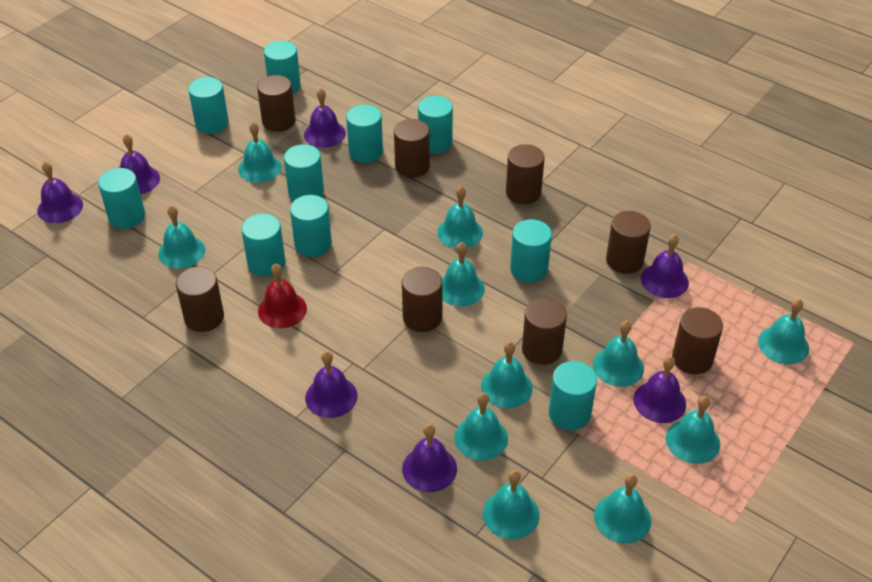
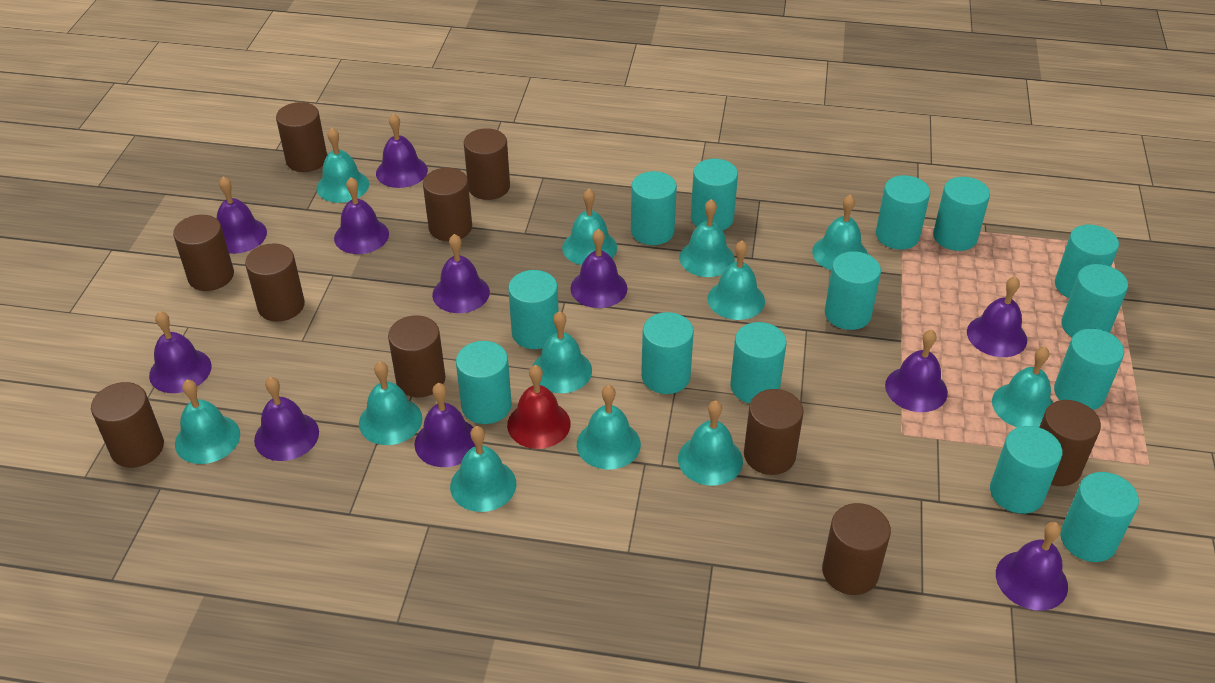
brown cylinder: [176,267,224,332] [257,75,295,132] [394,119,430,178] [402,267,443,332] [506,144,545,204] [522,298,567,365] [606,211,651,274] [672,307,723,374] = 8 -> [91,382,164,468] [173,215,234,291] [245,243,305,322] [276,102,327,172] [388,315,445,397] [423,168,472,241] [464,128,510,200] [744,389,804,475] [822,503,891,595] [1039,400,1101,486] = 10
purple bell: [37,161,83,223] [120,134,160,194] [304,88,346,148] [305,351,358,418] [402,424,457,492] [633,356,686,423] [641,234,689,298] = 7 -> [149,311,212,393] [217,177,267,254] [254,377,319,461] [334,177,389,254] [376,113,428,188] [414,383,475,467] [432,234,490,313] [570,229,628,308] [885,329,948,412] [967,276,1027,357] [996,522,1068,611] = 11
turquoise bell: [158,205,205,269] [238,122,282,183] [437,186,483,249] [442,242,485,306] [454,392,508,460] [481,341,533,408] [483,470,540,539] [593,321,644,387] [594,474,651,544] [666,396,720,464] [758,299,809,364] = 11 -> [175,380,240,464] [316,128,369,203] [359,361,422,445] [450,426,516,512] [533,311,592,393] [562,189,617,265] [577,385,641,470] [678,401,743,486] [679,199,735,277] [707,240,765,320] [812,194,868,270] [992,346,1053,428] = 12
turquoise cylinder: [98,168,145,229] [188,77,229,134] [241,214,285,277] [264,41,301,94] [284,144,324,201] [290,195,332,257] [346,105,383,163] [418,96,453,154] [510,219,552,283] [549,361,597,430] = 10 -> [456,341,512,424] [508,270,559,349] [631,171,677,245] [641,312,694,394] [691,159,738,230] [730,322,786,403] [825,251,881,330] [876,175,930,250] [933,177,990,251] [990,426,1062,514] [1054,329,1124,410] [1055,225,1119,298] [1060,472,1139,562] [1061,264,1128,337] = 14

